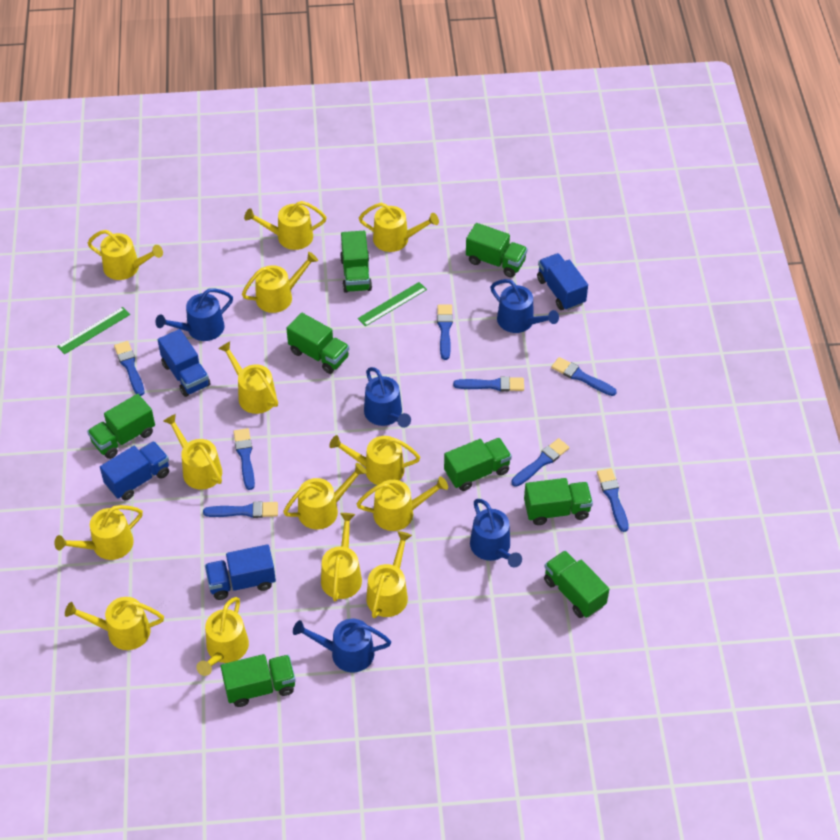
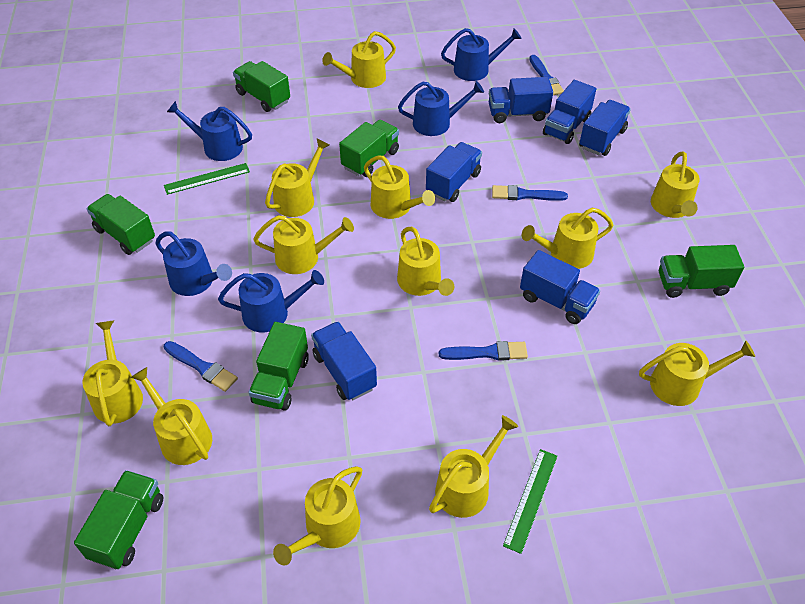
blue brush: [114,341,144,396] [203,501,278,518] [233,428,255,490] [437,305,453,360] [453,376,524,392] [511,438,569,487] [551,357,617,396] [597,468,629,532] = 8 -> [164,341,238,392] [439,341,528,361] [492,185,568,201] [529,55,564,95] = 4
blue truck: [100,441,169,501] [158,329,211,397] [205,544,276,600] [537,253,588,311] = 4 -> [311,321,377,400] [426,142,482,202] [489,77,553,123] [520,250,600,324] [543,80,596,144] [579,100,631,156] = 6
green truck: [87,394,155,459] [221,654,296,707] [286,313,349,374] [340,231,372,293] [444,438,512,491] [466,223,528,277] [524,478,593,525] [544,551,609,618] = 8 -> [74,470,163,569] [86,194,155,255] [233,61,290,112] [249,322,309,411] [339,120,399,177] [659,245,744,298] = 6
yellow watering can: [55,505,143,560] [65,597,164,650] [88,230,163,280] [164,414,222,490] [196,597,249,676] [218,341,278,414] [242,252,318,313] [244,201,327,250] [283,463,367,530] [321,513,362,602] [329,435,420,485] [356,477,448,531] [359,203,439,252] [366,531,412,618] = 14 -> [82,320,143,426] [131,367,212,465] [253,215,354,274] [265,139,329,217] [273,466,362,565] [322,31,396,88] [364,156,435,219] [397,227,455,296] [429,415,518,518] [522,208,613,269] [639,341,755,406] [651,151,700,218] = 12

